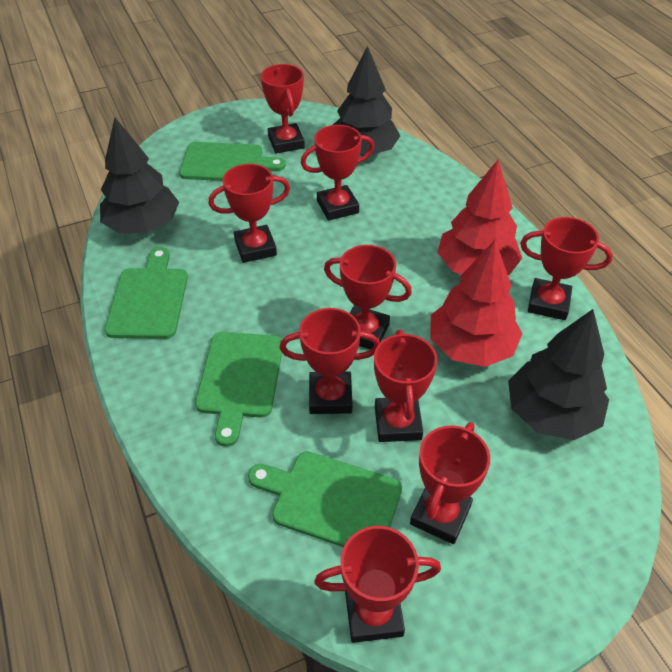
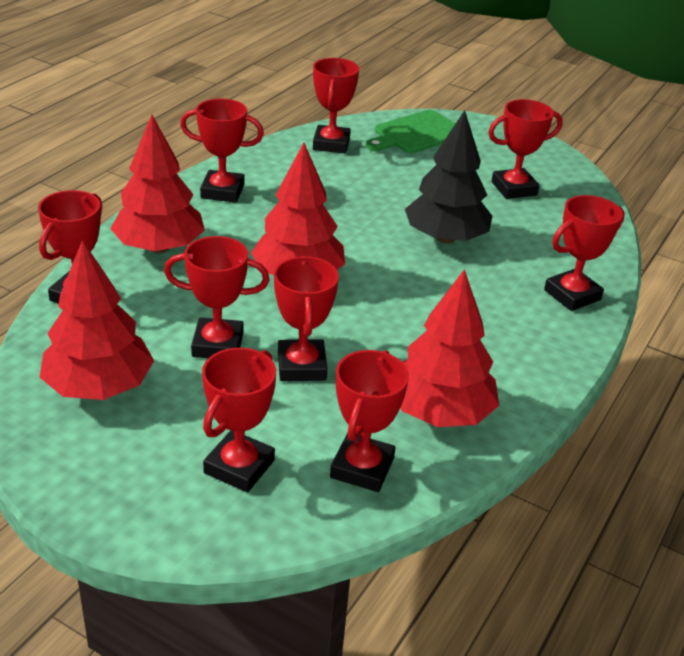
black tree: [100,118,179,234] [333,46,400,156] [508,309,609,440] = 3 -> [405,110,492,243] = 1
green cutting board: [105,247,188,339] [179,142,286,181] [195,332,282,447] [248,451,402,547] = 4 -> [366,110,456,153] = 1
red tree: [430,240,523,367] [437,160,522,275] = 2 -> [39,240,154,400] [110,114,205,253] [251,143,345,275] [400,269,499,427] = 4

